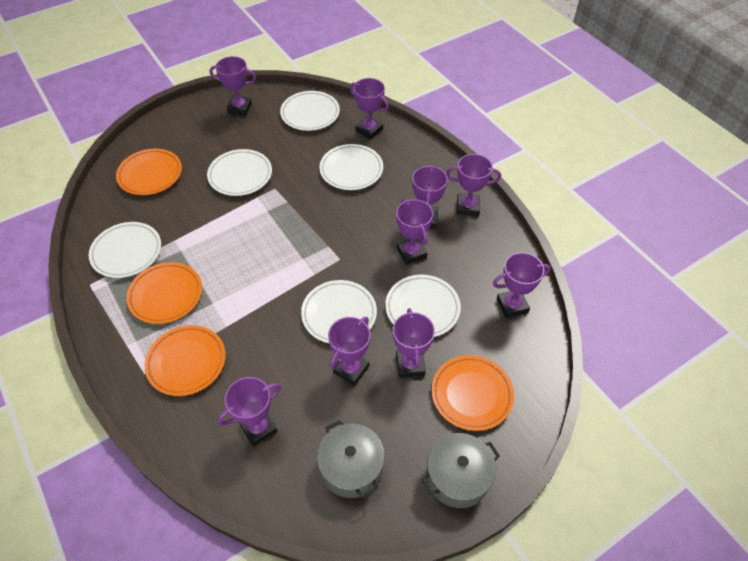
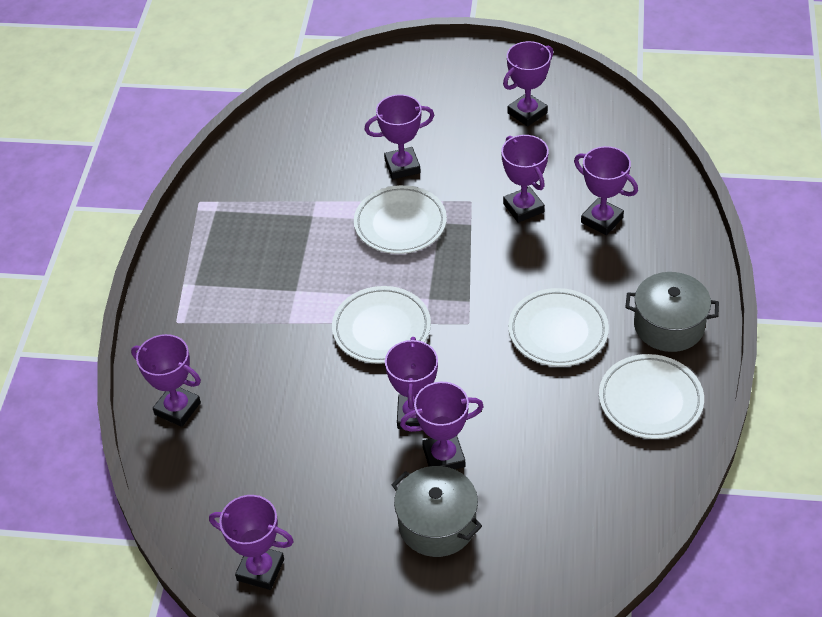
orange plate: [116,149,182,195] [126,262,202,324] [145,325,226,396] [431,355,514,431] = 4 -> none = 0
purple trophy: [210,56,256,115] [218,377,281,447] [328,317,370,386] [350,78,389,140] [393,308,435,378] [396,199,433,265] [412,165,448,229] [446,154,501,216] [493,252,551,318] = 9 -> [131,334,201,427] [209,495,294,590] [364,94,434,179] [385,337,438,429] [400,382,484,469] [501,135,549,223] [503,41,553,127] [574,146,638,235] = 8
white plate: [89,222,161,278] [207,149,272,196] [280,91,340,131] [301,280,377,343] [319,144,383,190] [385,275,461,337] = 6 -> [332,286,431,364] [354,185,447,254] [508,288,609,367] [599,354,704,439] = 4

